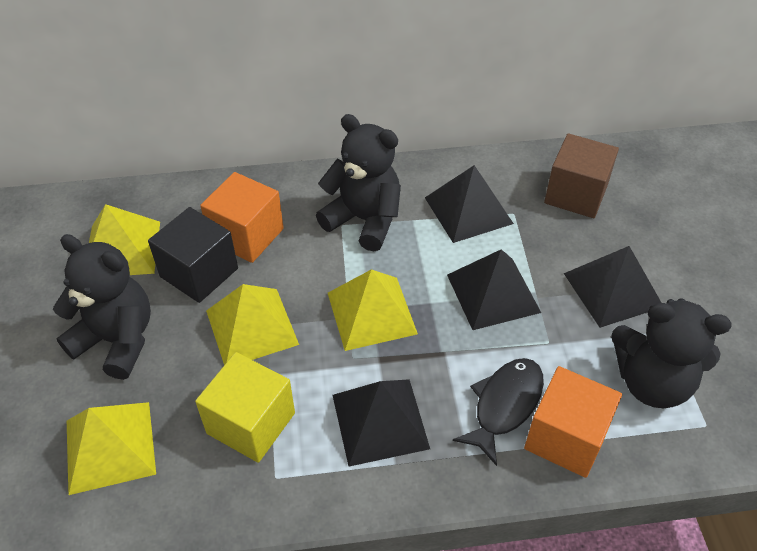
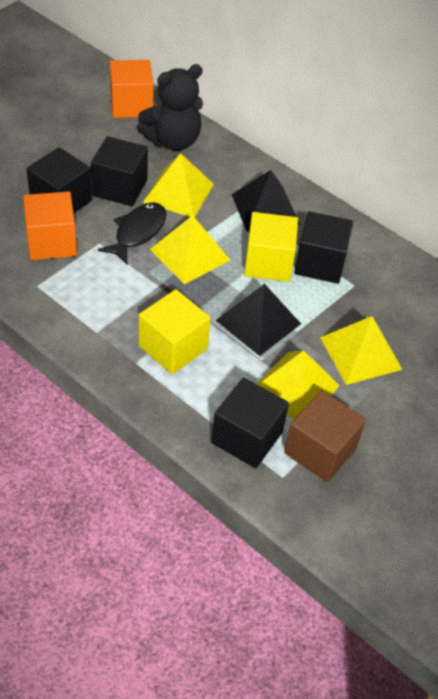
black cube: [148,207,238,303] = 1 -> [26,147,92,213] [91,136,148,206] [211,377,289,468] [294,211,353,284] = 4
black pyramid: [333,379,430,466] [425,165,514,243] [447,249,541,330] [564,246,662,328] = 4 -> [216,284,301,356] [232,170,300,232] = 2
black teddy bear: [53,234,151,380] [316,114,401,251] [611,298,731,408] = 3 -> [137,64,203,151] = 1
yellow cube: [195,352,295,463] = 1 -> [139,289,211,375] [244,212,298,282] = 2

